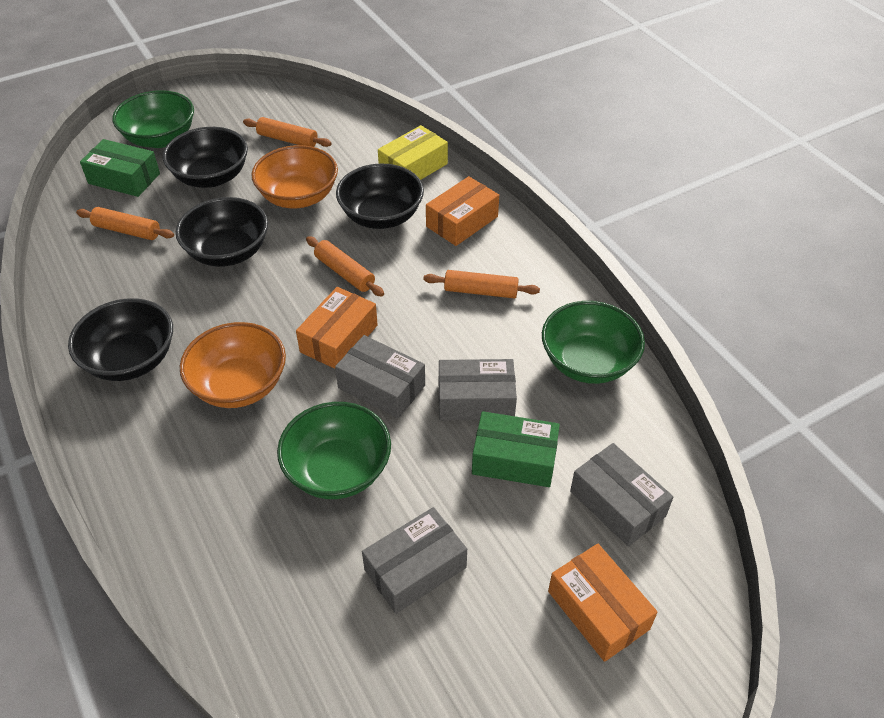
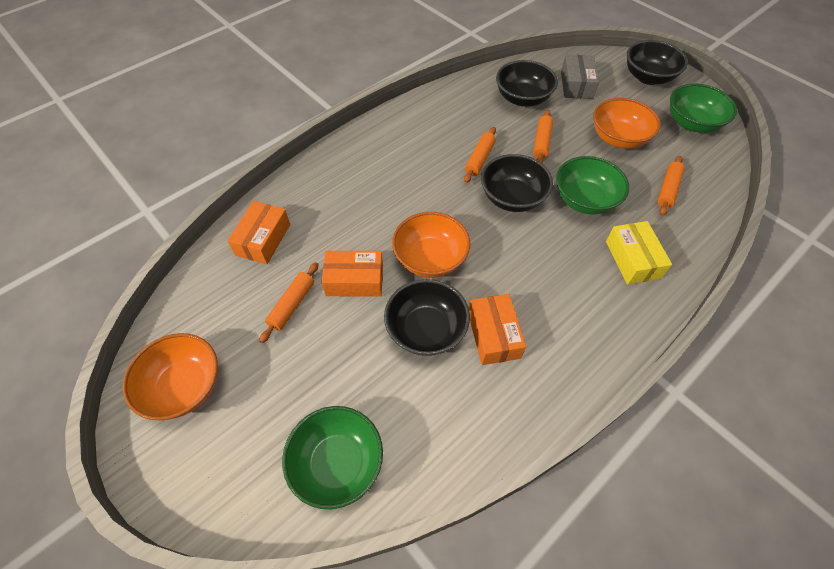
green box: [80,139,160,197] [472,411,560,487] = 2 -> none = 0
grey box: [335,335,425,418] [362,507,467,614] [439,359,517,420] [570,443,673,547] = 4 -> [561,55,599,99] = 1
orange bowl: [180,322,286,408] [251,145,338,208] = 2 -> [123,333,218,420] [392,212,471,278] [593,98,661,149] = 3

